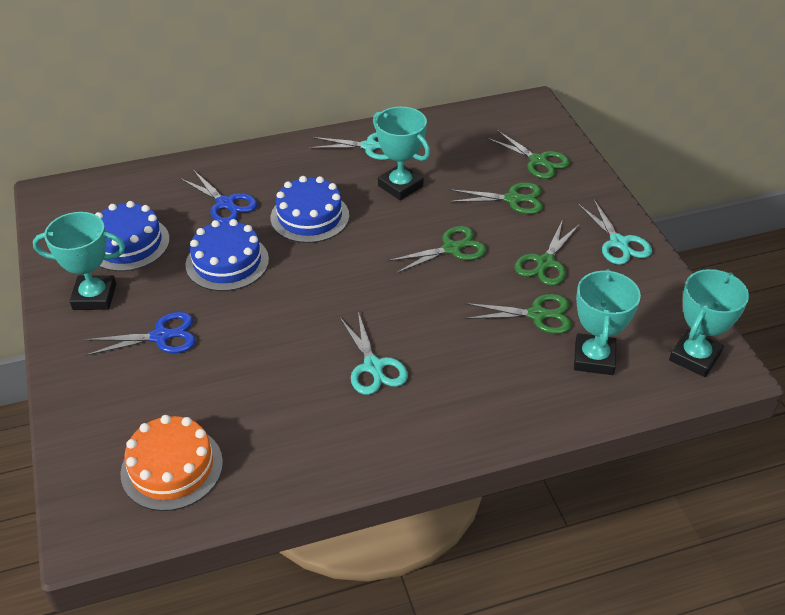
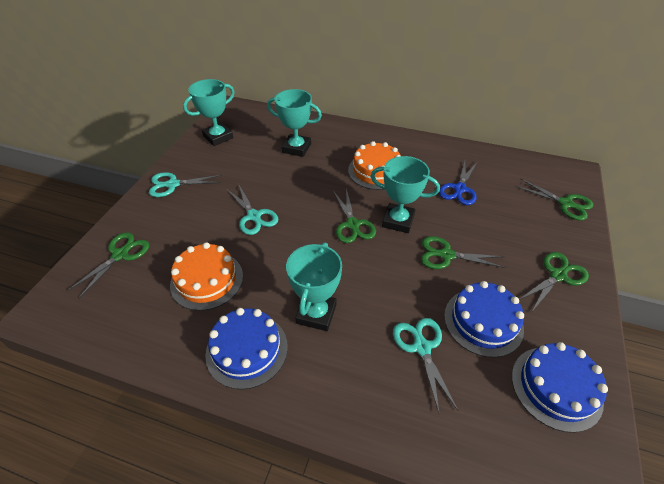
blue scissors: [84,312,196,356] [180,171,257,222] = 2 -> [439,161,477,205] = 1
orange cake: [120,415,223,511] = 1 -> [170,242,243,311] [348,141,401,190] = 2

